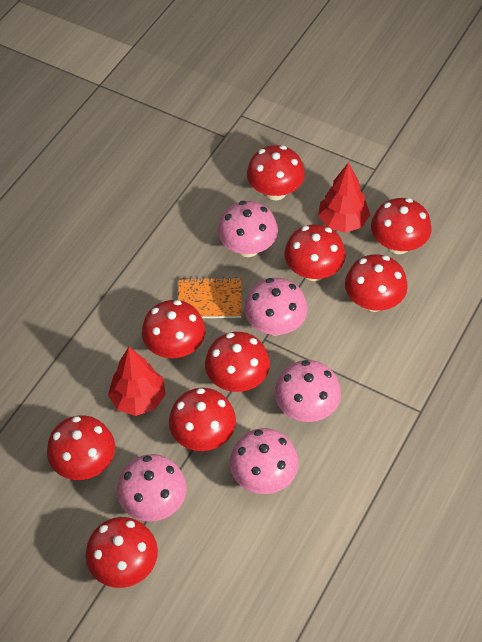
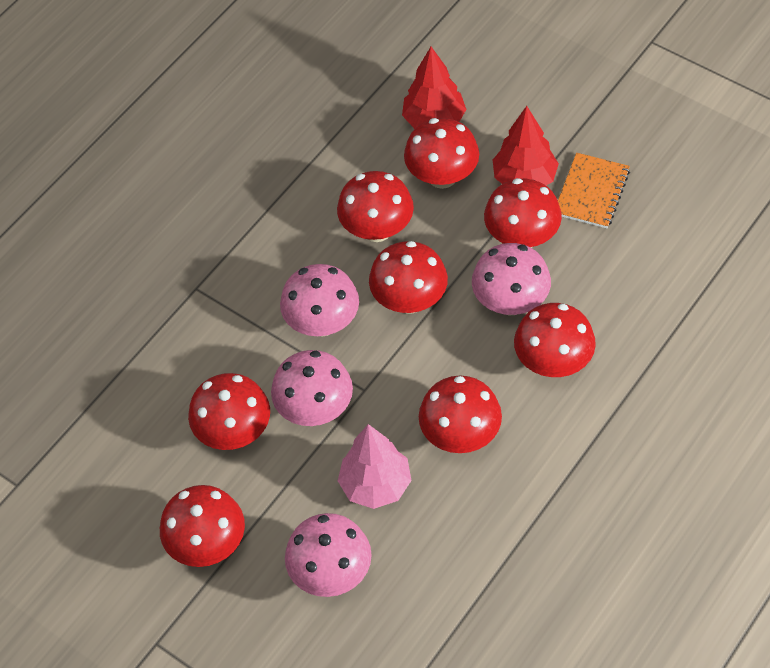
pink mushroom: [117,454,187,522] [218,201,278,257] [230,428,299,494] [244,278,308,335] [275,360,341,422] = 5 -> [271,350,353,426] [280,264,359,336] [285,513,372,597] [472,243,551,315] = 4
pink tree: none = 0 -> [338,424,412,509] = 1
red mushroom: [47,415,115,480] [86,517,158,588] [142,300,206,358] [169,388,236,451] [205,332,270,392] [247,145,305,200] [284,224,346,281] [345,254,408,312] [371,198,432,254] = 9 -> [160,485,245,567] [188,373,270,450] [337,171,414,242] [369,241,448,314] [404,118,479,189] [419,376,502,453] [484,178,562,248] [514,303,596,377] = 8

